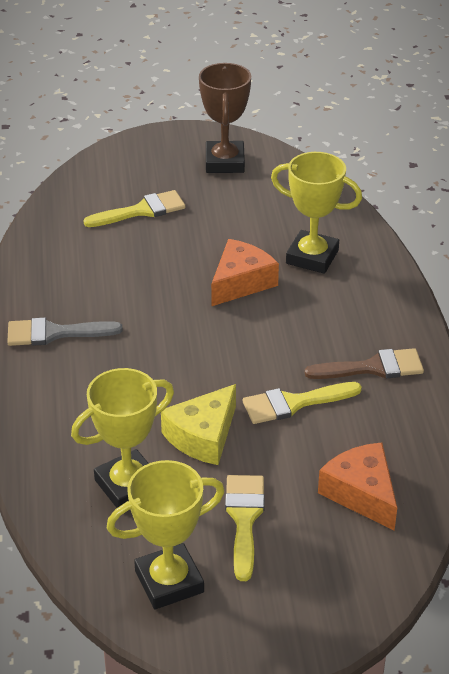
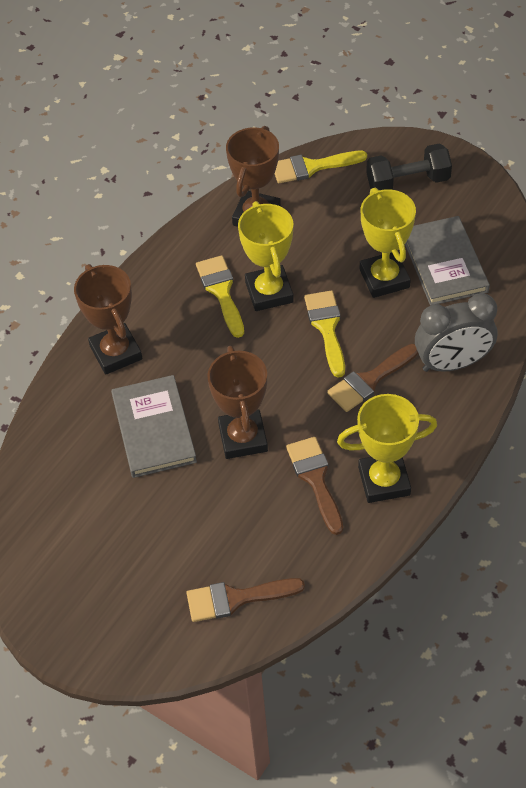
black dumbbell: none = 0 -> [366,144,452,190] = 1
brown brush: [305,348,424,379] = 1 -> [187,578,305,622] [286,437,343,535] [327,344,418,412] = 3
brown trophy: [199,63,251,173] = 1 -> [74,264,143,375] [207,346,268,459] [226,126,281,227] = 3
grey book: none = 0 -> [111,375,197,478] [405,216,490,306] = 2
grey brush: [7,317,123,346] = 1 -> none = 0
grey clock: none = 0 -> [415,293,497,372] = 1
orange cheese: [211,239,279,306] [318,443,397,531] = 2 -> none = 0
yellow cheese: [161,384,236,465] = 1 -> none = 0

